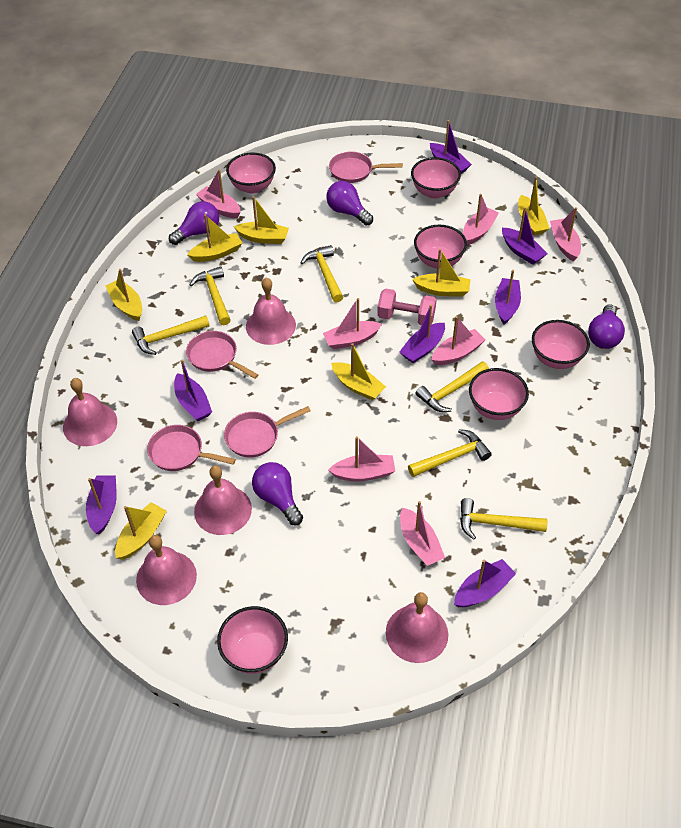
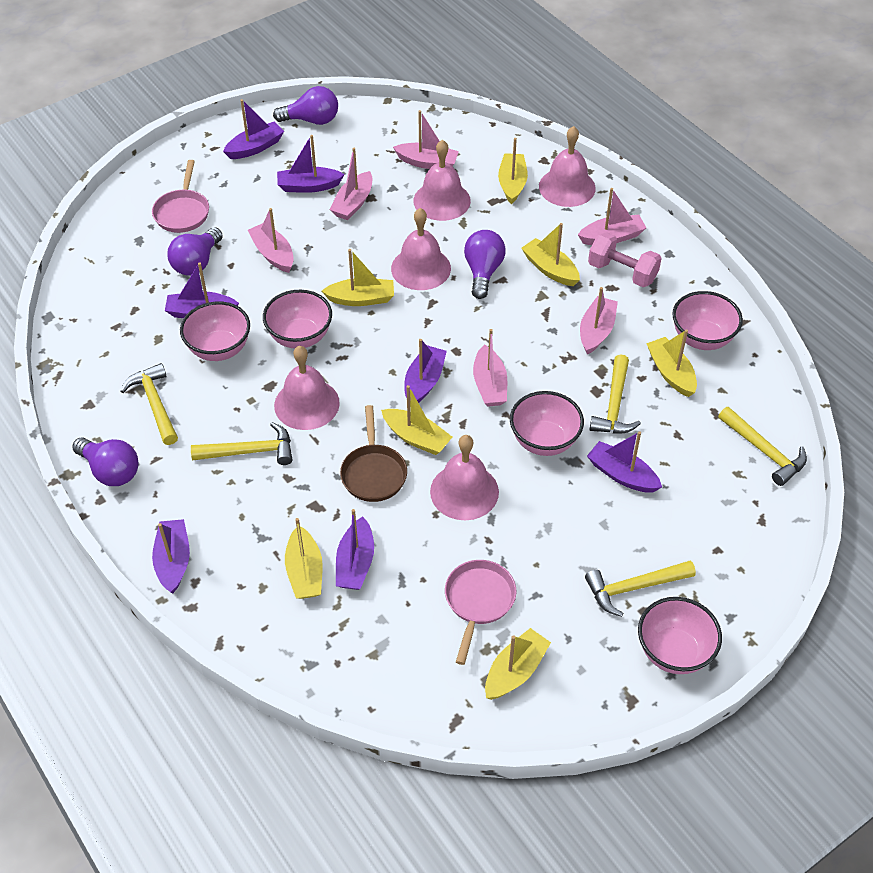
brown pan: none = 0 -> [340,405,407,502] = 1
pink boat: [196,169,241,218] [323,298,382,349] [328,436,395,481] [400,501,445,566] [431,316,485,365] [463,194,499,245] [550,207,581,262] = 7 -> [248,208,294,273] [330,148,372,220] [393,110,459,169] [473,329,507,407] [578,188,646,245] [580,287,618,355] = 6
pink bowl: [217,606,288,674] [226,152,276,194] [411,157,461,199] [414,225,467,269] [469,368,529,420] [532,320,590,369] = 6 -> [180,301,250,361] [263,290,332,348] [510,391,584,456] [638,597,722,674] [672,291,743,350] = 5
pink pan: [147,425,236,471] [186,331,258,379] [224,406,311,458] [329,151,403,183] = 4 -> [152,160,209,233] [445,560,517,665] = 2
yellow hammer: [132,315,210,355] [190,266,230,325] [301,245,343,303] [408,429,492,477] [415,361,489,412] [460,498,547,540] = 6 -> [120,363,178,445] [191,422,292,465] [585,561,696,617] [589,354,641,433] [718,407,807,486] = 5

